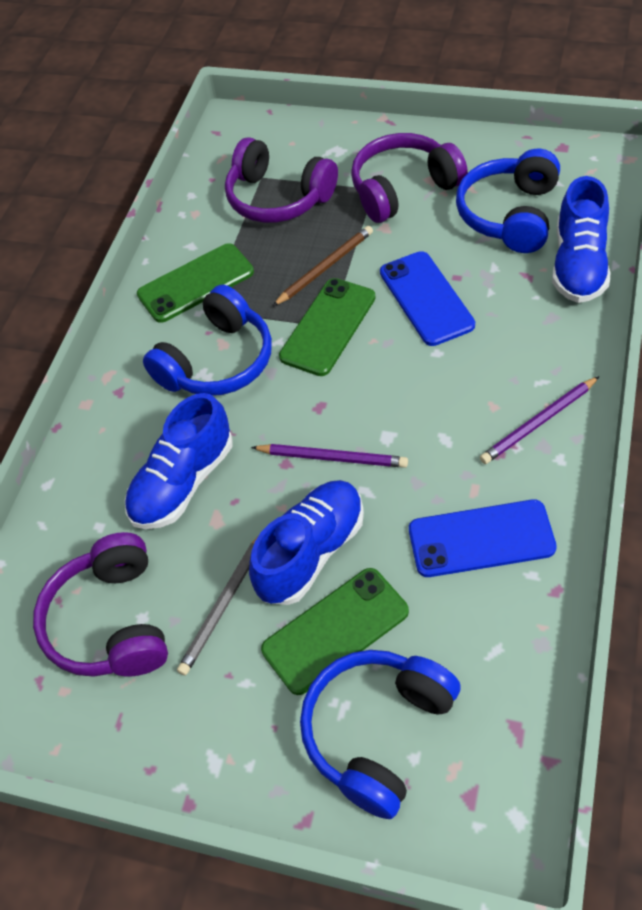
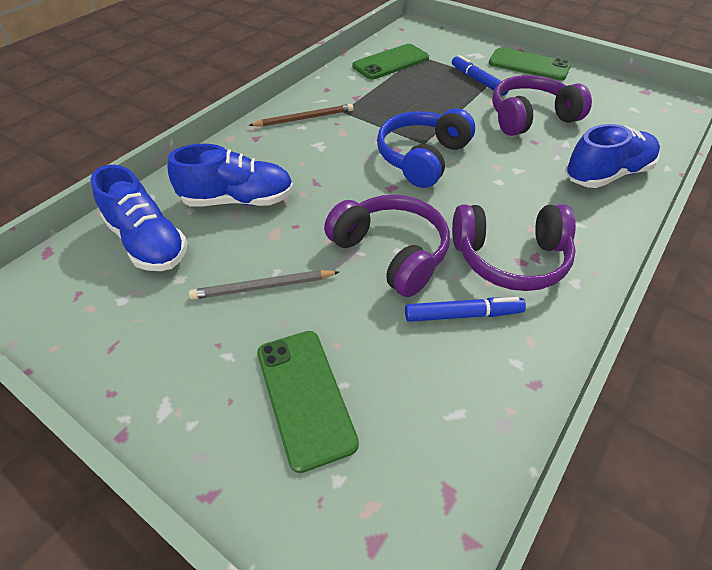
blue headphones: [143,284,272,396] [300,650,461,819] [456,149,560,253] = 3 -> [377,108,475,188] = 1
blue marker: none = 0 -> [405,297,526,322] [452,55,508,96] = 2
blue phone: [380,251,475,346] [409,499,557,577] = 2 -> none = 0
purple pencil: [251,444,408,468] [480,376,600,464] = 2 -> none = 0

